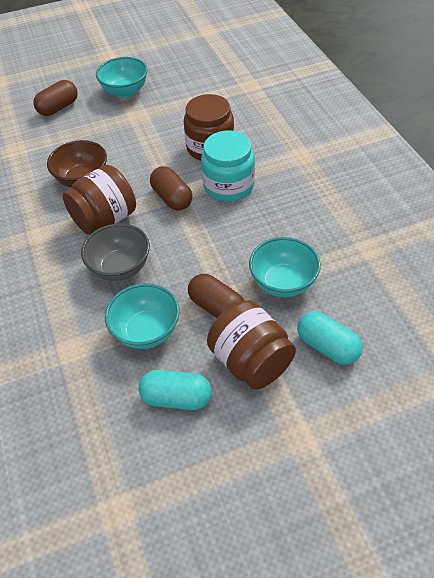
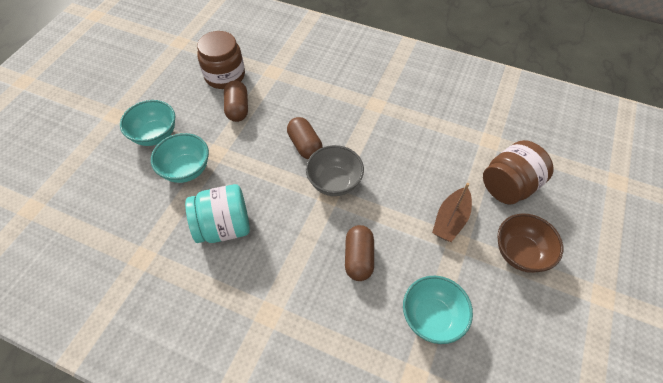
brown boat: none = 0 -> [432,183,472,242] = 1
brown jar: [63,165,136,235] [184,94,234,161] [207,300,296,390] = 3 -> [197,31,245,89] [483,140,554,205] = 2
turquoise capsule: [139,370,212,410] [297,311,363,365] = 2 -> none = 0

